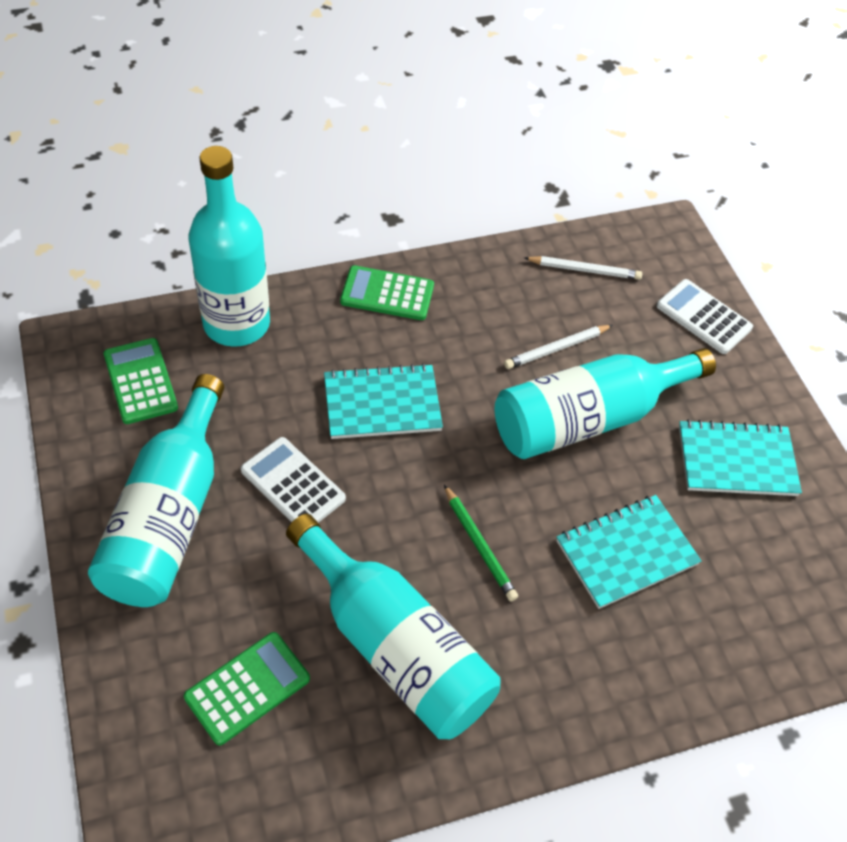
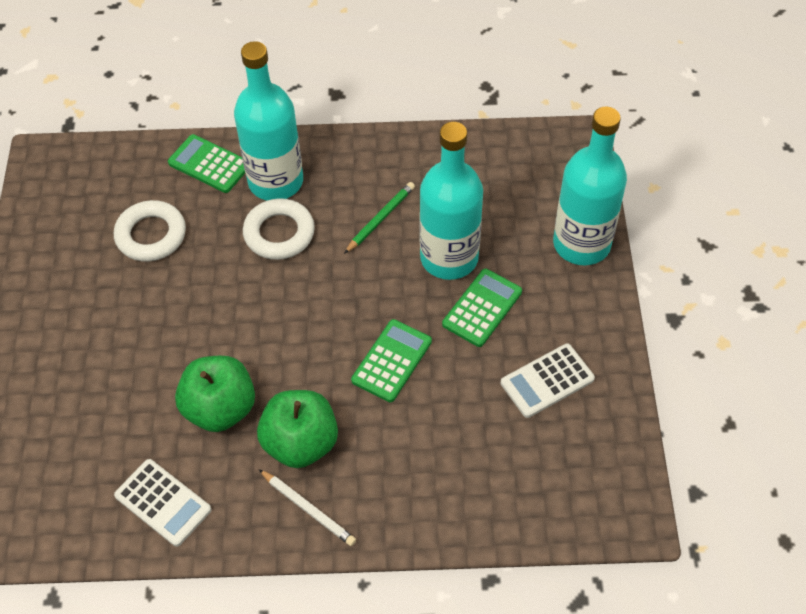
green apple: none = 0 -> [175,356,255,432] [257,390,338,468] = 2
turquoise bottle: [88,374,224,607] [189,146,270,347] [286,514,500,739] [495,348,716,459] = 4 -> [234,41,303,200] [419,122,483,280] [553,107,627,265] = 3
turquoise notebook: [324,363,443,439] [556,495,702,609] [679,419,802,496] = 3 -> none = 0
white pencil: [504,325,613,369] [524,256,642,280] = 2 -> [259,469,356,546] = 1
white ring: none = 0 -> [114,200,186,262] [243,198,315,260] = 2

